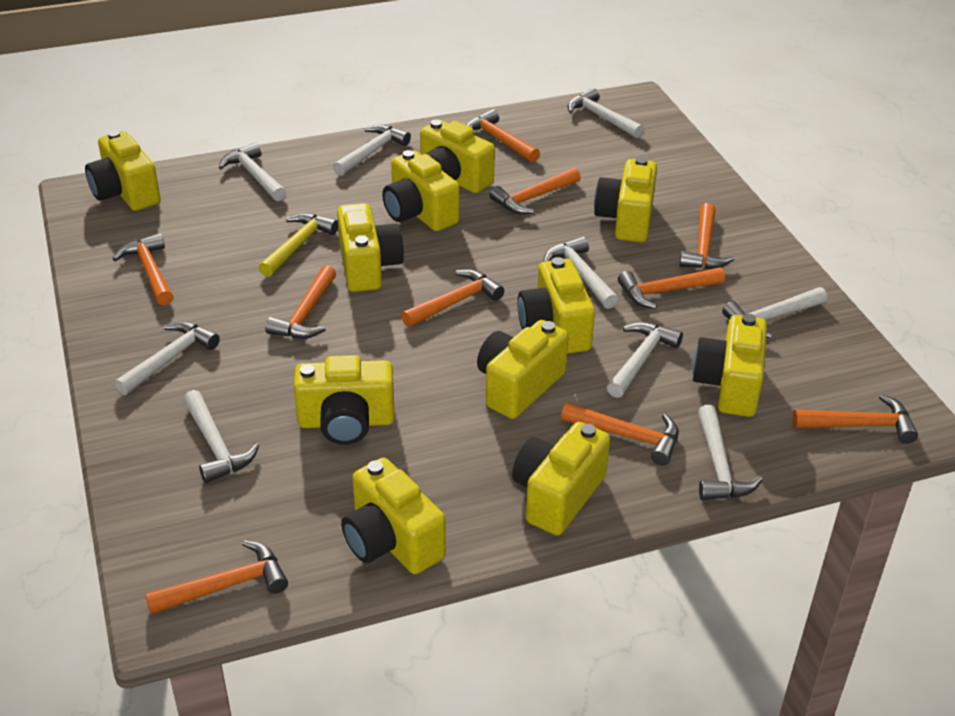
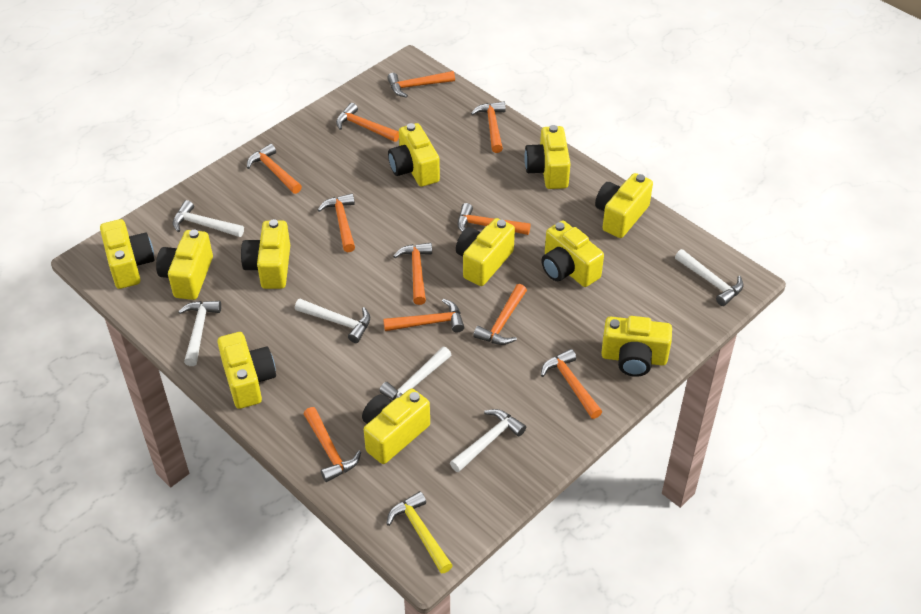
orange hammer: [113,233,173,305] [145,540,288,615] [265,265,336,339] [401,269,504,327] [466,109,540,162] [489,167,581,214] [561,403,679,465] [618,267,725,309] [680,203,734,269] [792,394,918,444] = 10 -> [247,144,302,194] [304,407,361,482] [318,193,355,252] [336,103,399,142] [383,299,464,333] [387,71,455,98] [393,243,432,305] [457,203,531,235] [471,102,506,153] [473,284,527,345] [541,349,602,419] = 11
white hammer: [114,321,220,395] [183,390,259,483] [219,142,287,201] [333,124,411,176] [543,236,618,309] [567,88,644,138] [607,322,683,398] [698,405,763,500] [722,287,827,338] = 9 -> [172,200,244,237] [178,301,221,366] [295,299,370,343] [379,347,451,400] [450,409,526,472] [675,249,743,306] = 6

